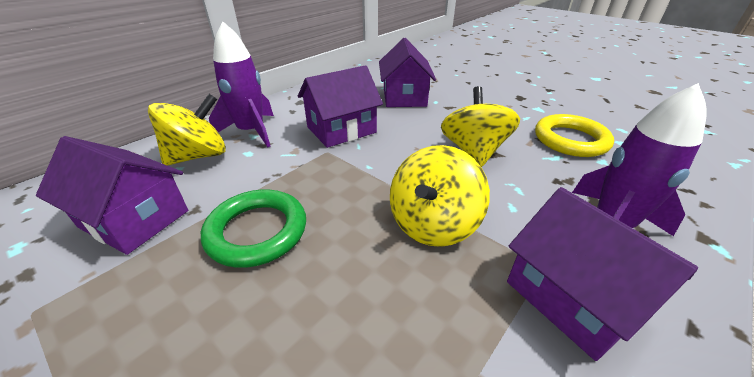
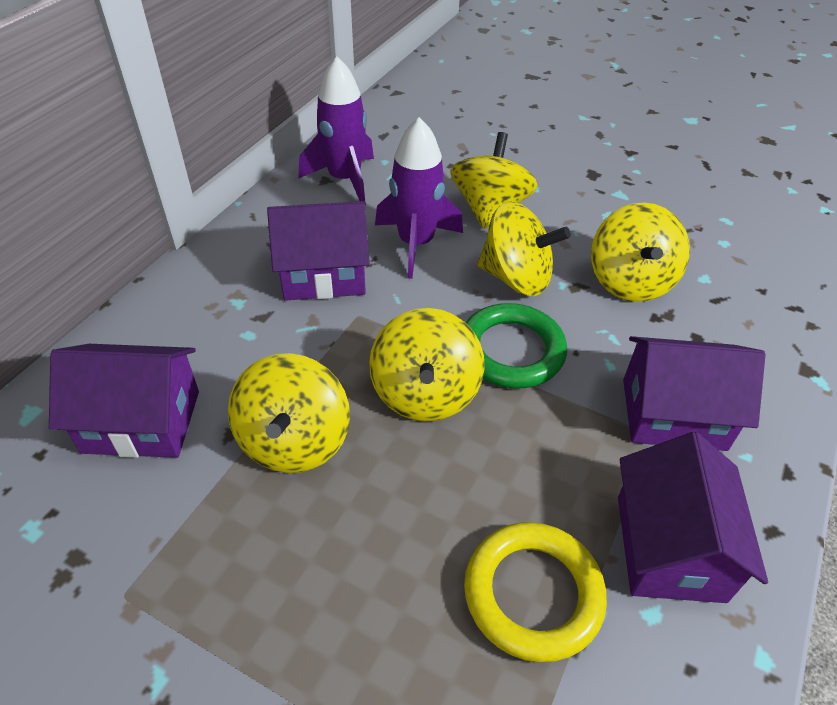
yellow spinning top: [148,94,226,166] [390,145,490,247] [441,86,520,167] = 3 -> [228,353,350,473] [369,308,485,422] [450,132,538,229] [477,202,571,296] [591,202,690,302] = 5

